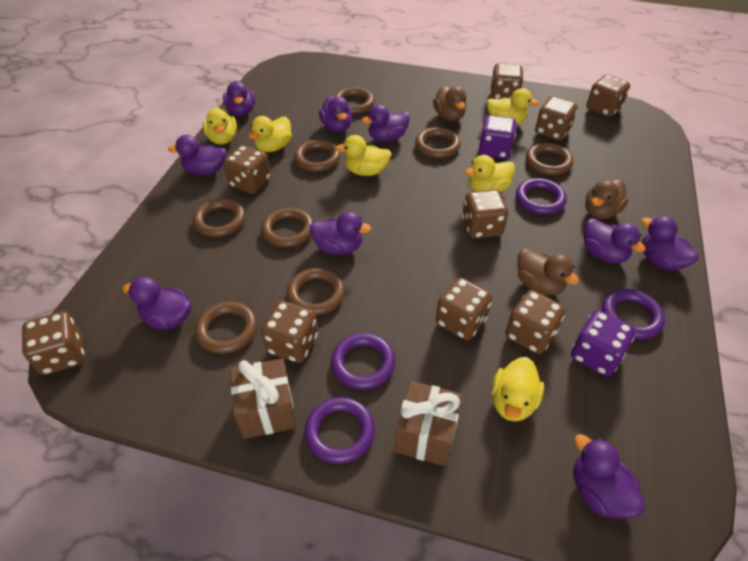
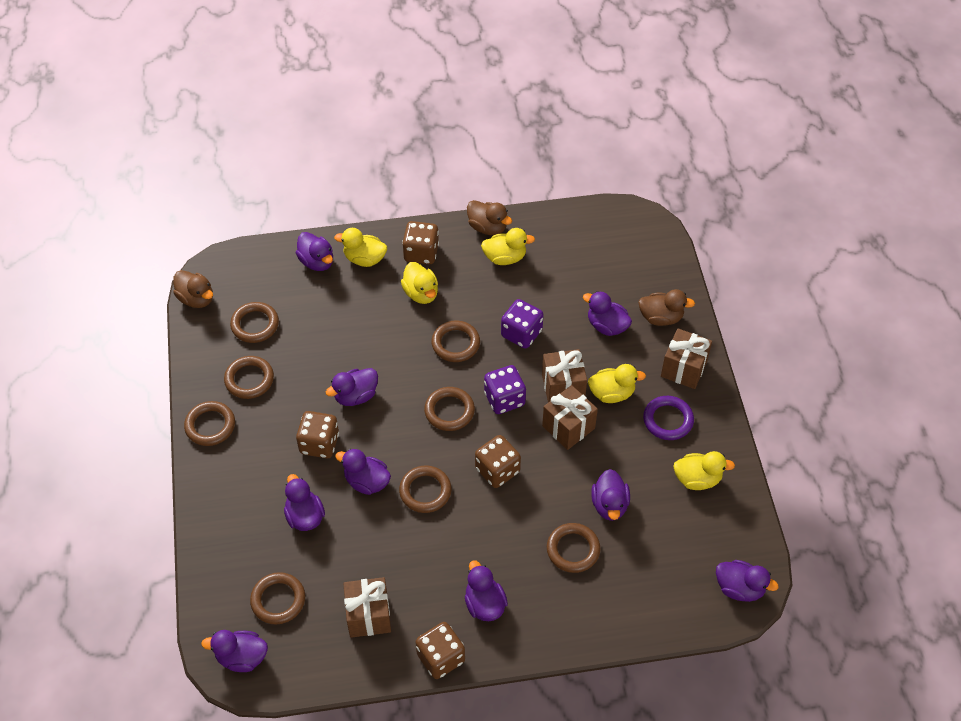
brown dice: [22,311,84,375] [224,145,271,194] [261,301,318,363] [436,277,492,340] [462,189,508,239] [490,63,523,99] [505,290,565,354] [535,96,577,141] [586,75,630,117] = 9 -> [296,411,339,458] [402,221,439,264] [415,622,465,679] [475,435,521,488] = 4
brown gift: [230,359,296,439] [395,381,462,466] = 2 -> [343,577,391,638] [542,349,587,402] [542,385,598,450] [661,328,712,389] = 4
purple ring: [305,397,375,464] [331,333,395,390] [516,178,567,215] [602,289,665,339] = 4 -> [643,396,694,440] = 1
yellow duck: [203,107,237,145] [248,116,292,152] [335,135,392,176] [465,155,515,192] [487,88,539,125] [492,357,544,422] = 6 -> [334,228,387,267] [401,262,438,304] [481,228,535,265] [588,364,646,403] [673,451,735,490] = 5

